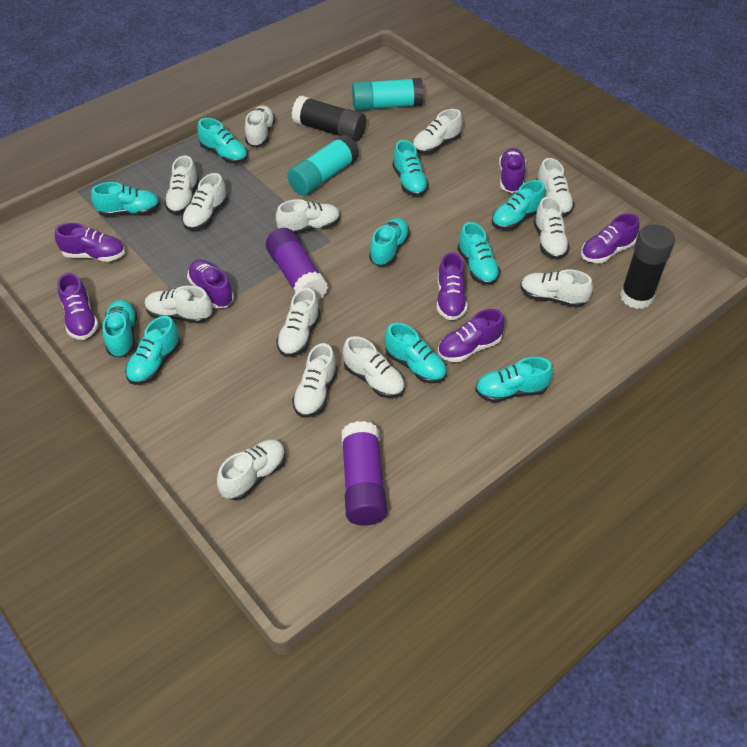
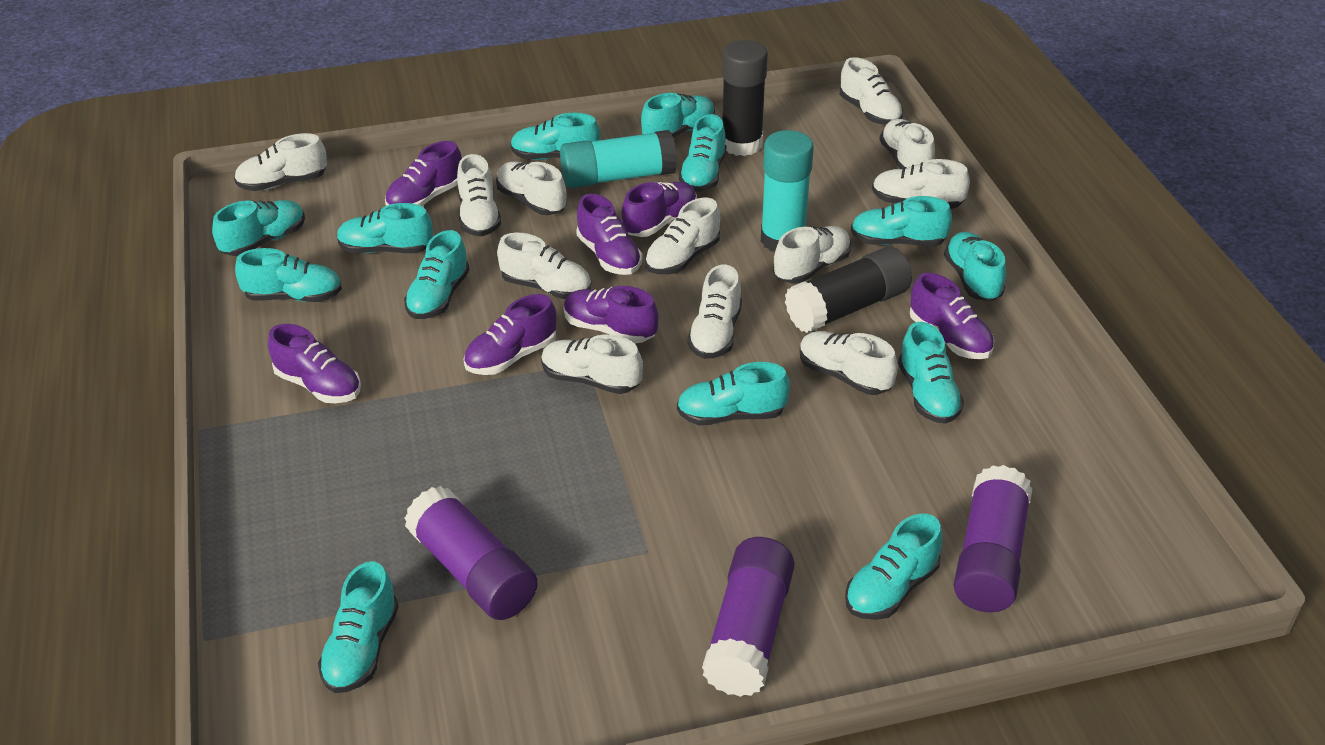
purple glue stick: [266,228,328,301] [341,421,387,526] = 2 -> [404,486,538,620] [702,537,794,697] [954,465,1032,612] = 3
turquoise shoe: [91,182,160,216] [102,300,137,358] [125,316,180,385] [197,118,248,163] [369,218,410,266] [385,323,447,383] [392,140,429,196] [457,222,501,285] [475,357,553,402] [492,180,546,230] = 10 -> [212,200,305,256] [235,248,342,302] [318,561,399,693] [337,203,433,253] [404,230,469,319] [510,113,600,160] [641,93,715,138] [677,362,790,425] [679,114,726,192] [845,513,943,620] [851,196,952,247] [898,322,964,424] [944,232,1006,301] = 13
white shoe: [145,286,213,323] [164,155,199,214] [182,173,228,230] [217,440,286,500] [245,105,275,147] [276,199,340,234] [276,288,320,357] [292,343,337,417] [343,336,405,398] [413,109,462,154] [520,269,593,308] [534,197,570,259] [536,158,575,216] = 13 -> [234,133,327,191] [457,154,501,236] [496,161,567,215] [497,233,592,299] [541,335,643,394] [645,198,720,274] [687,265,742,359] [773,226,851,284] [800,331,898,395] [840,57,903,125] [872,159,970,209] [879,119,935,169] = 12

